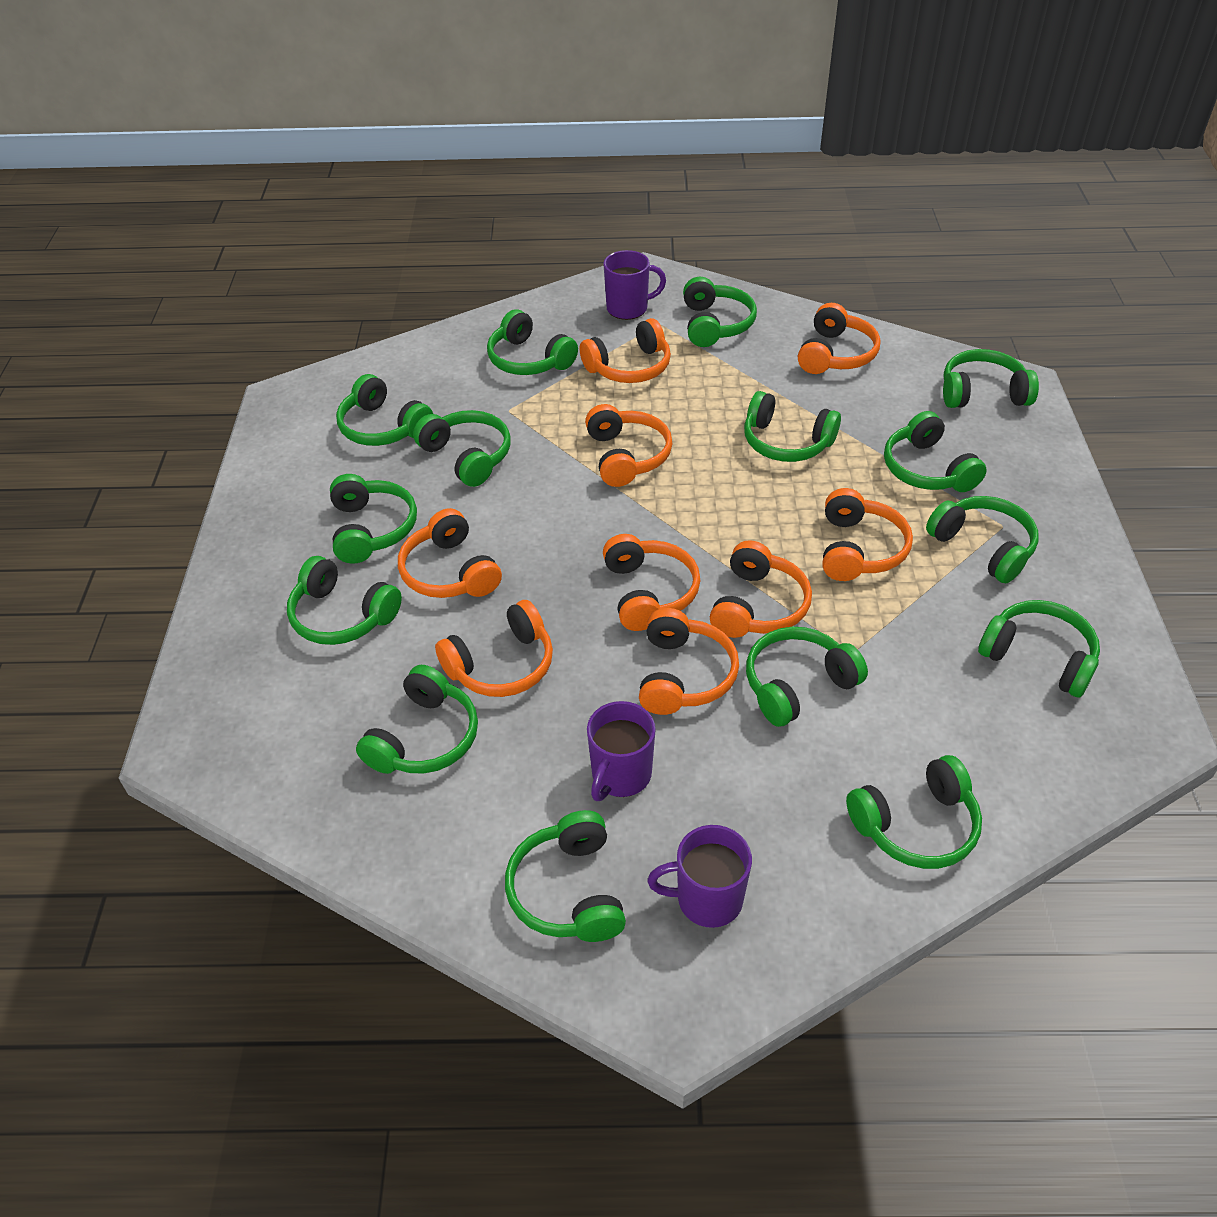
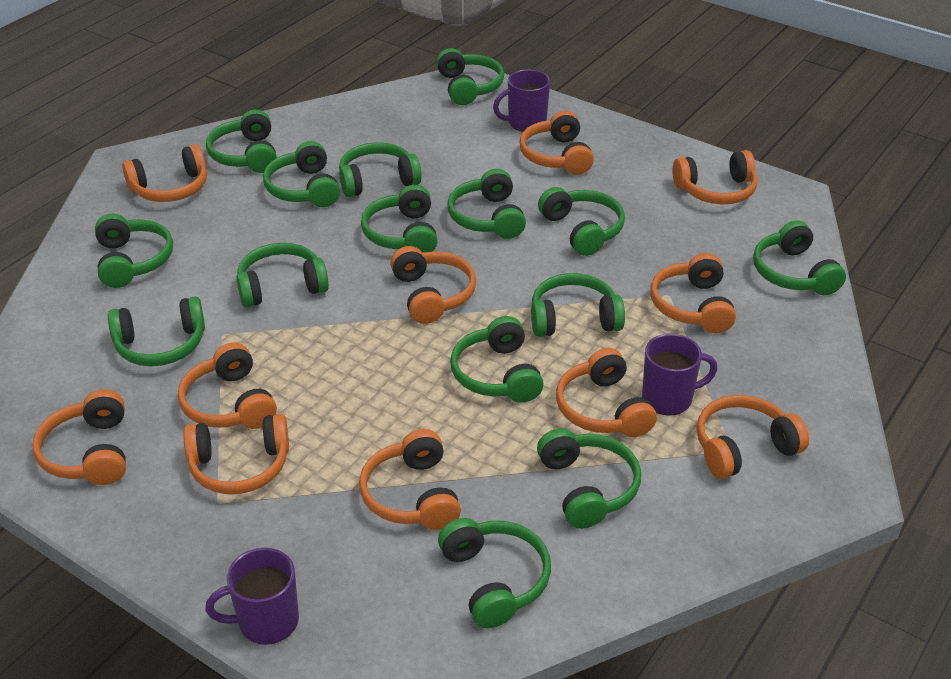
orange headphones: [398,508,502,598] [435,600,553,697] [580,318,671,383] [585,404,673,487] [603,534,701,631] [639,608,739,715] [710,540,812,638] [798,303,880,374] [823,488,913,581] = 9 -> [32,389,126,485] [122,144,207,202] [178,342,277,429] [184,414,289,494] [359,429,461,530] [390,246,476,324] [519,111,594,175] [556,348,657,437] [650,253,736,333] [672,150,757,204] [697,395,809,479] = 11

